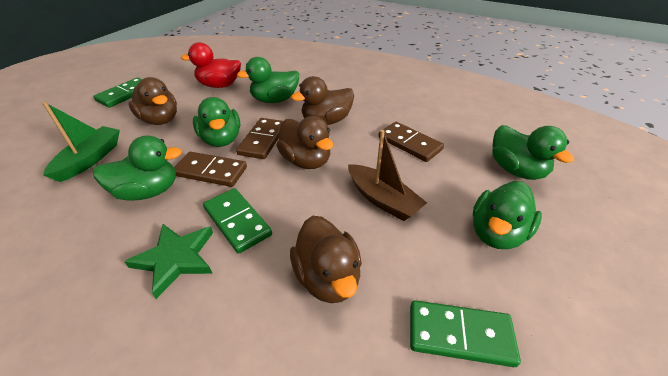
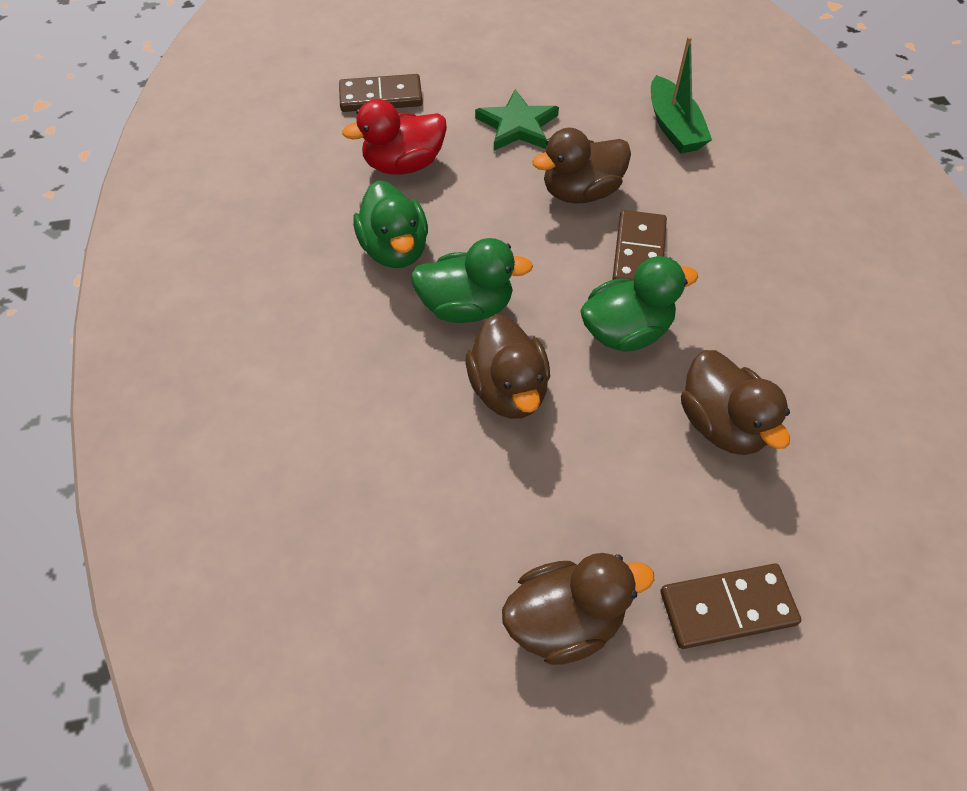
brown boat: [348,130,427,221] = 1 -> none = 0
green domino: [93,77,142,108] [203,188,272,254] [410,300,521,367] = 3 -> none = 0
green duck: [93,135,182,201] [193,97,240,147] [237,57,299,103] [473,181,542,249] [492,125,574,180] = 5 -> [353,180,428,268] [410,238,533,323] [580,256,698,352] = 3

